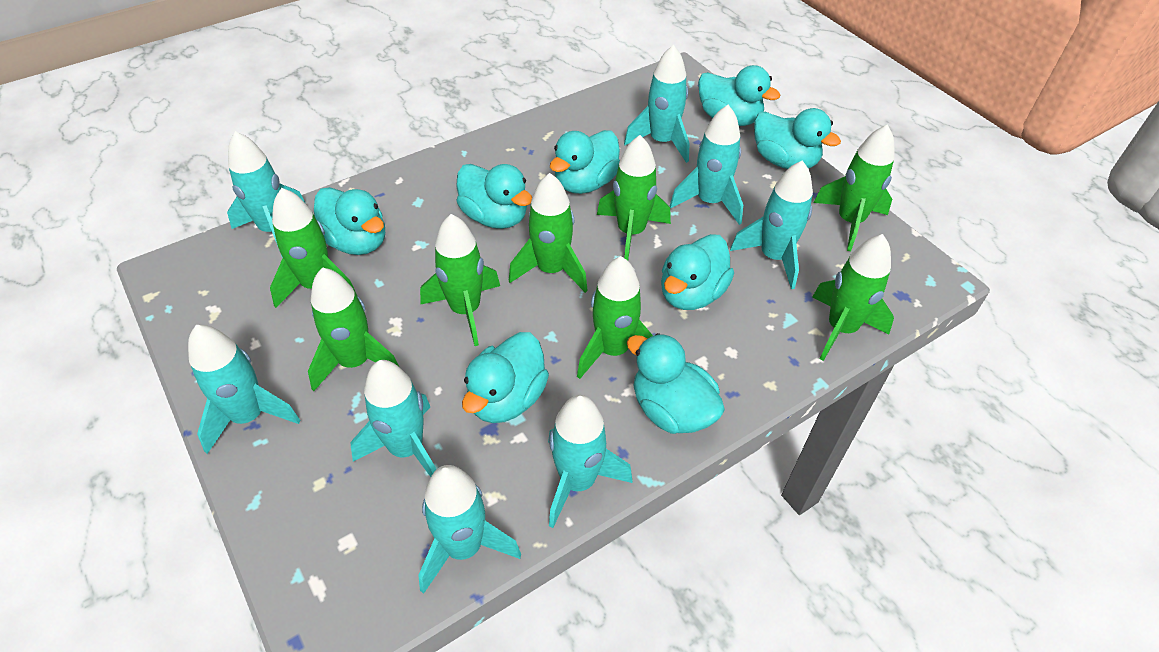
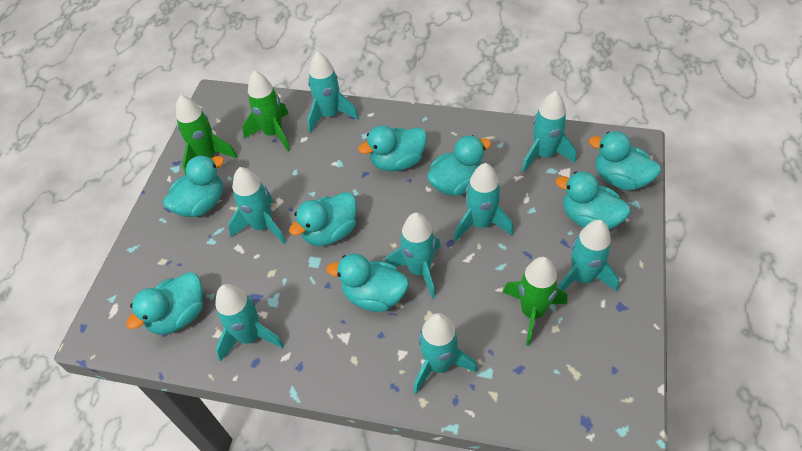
green rocket: [270,188,357,308] [308,267,399,391] [420,214,500,346] [509,173,588,293] [577,256,653,379] [597,135,671,260] [812,234,894,361] [813,124,895,251] = 8 -> [176,95,238,175] [242,70,290,152] [503,257,567,346] = 3

